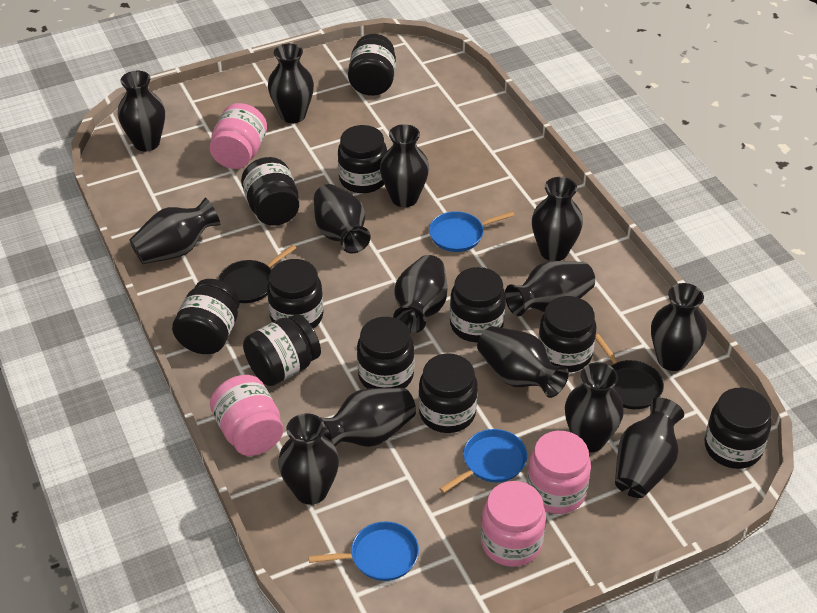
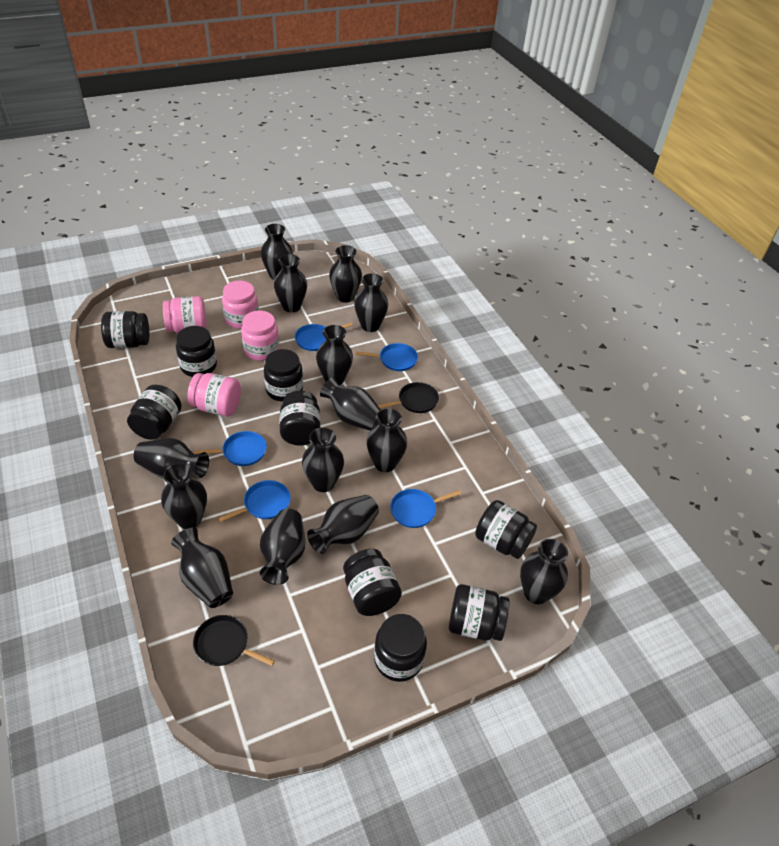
black jar: [172,279,240,354] [241,157,299,226] [243,314,321,386] [267,259,323,329] [338,125,387,193] [348,34,396,96] [357,317,414,389] [418,353,478,433] [450,267,506,342] [538,296,596,373] [705,388,771,469] = 11 -> [101,311,149,348] [127,385,182,440] [176,326,217,377] [264,349,303,402] [279,391,321,446] [343,549,402,616] [374,614,427,682] [449,584,510,641] [475,500,537,559] = 9
blue pan: [308,521,419,581] [429,211,515,252] [439,429,527,493] = 3 -> [194,431,267,466] [218,480,291,522] [295,322,353,351] [356,343,418,371] [390,489,461,528] = 5

